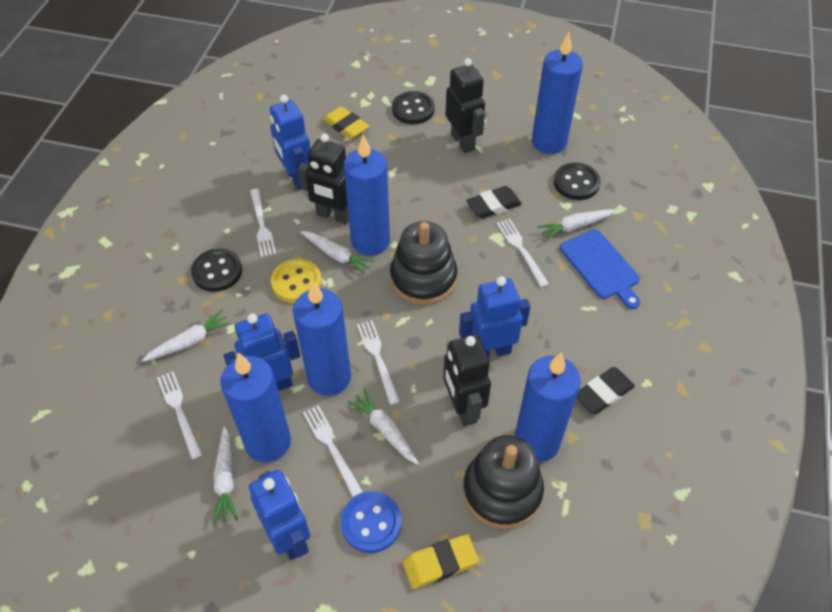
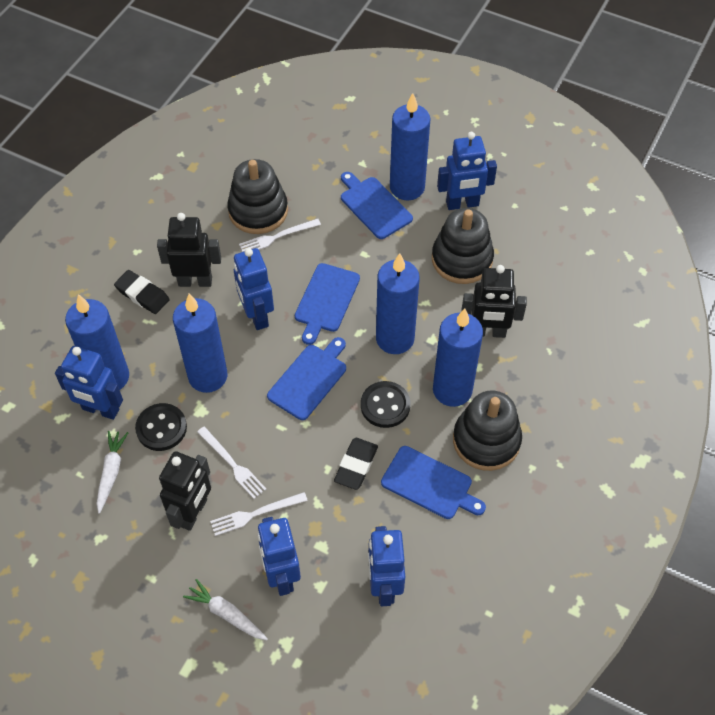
black button: [191,249,242,292] [392,91,435,124] [554,162,601,200] = 3 -> [135,403,187,451] [361,381,411,428] = 2
black stacking toy: [390,221,457,305] [463,435,544,529] = 2 -> [227,159,288,234] [432,208,494,284] [453,391,522,471] = 3
blue button: [341,492,402,553] = 1 -> none = 0
blue cutting board: [560,229,640,309] = 1 -> [267,337,346,420] [295,263,360,345] [341,172,413,239] [381,446,486,519] = 4
blue robot: [224,313,300,391] [249,470,310,560] [270,95,311,190] [459,276,531,358] = 4 -> [55,346,123,420] [234,248,274,330] [257,517,301,596] [368,526,405,606] [437,132,497,210] = 5
white carrot: [142,310,231,362] [213,427,238,524] [300,231,375,275] [347,389,419,465] [537,209,615,240] = 5 -> [97,431,128,514] [183,579,268,640] = 2
white fork: [157,371,202,459] [250,189,276,257] [303,405,363,497] [357,320,400,405] [497,219,549,287] = 5 -> [197,426,266,499] [210,492,308,536] [239,219,321,252] = 3
yellow button: [271,259,322,303] = 1 -> none = 0
yellow eraser: [323,106,369,139] [403,534,479,589] = 2 -> none = 0

